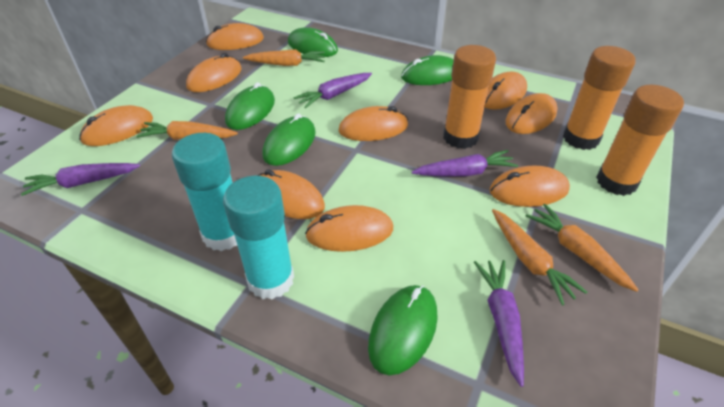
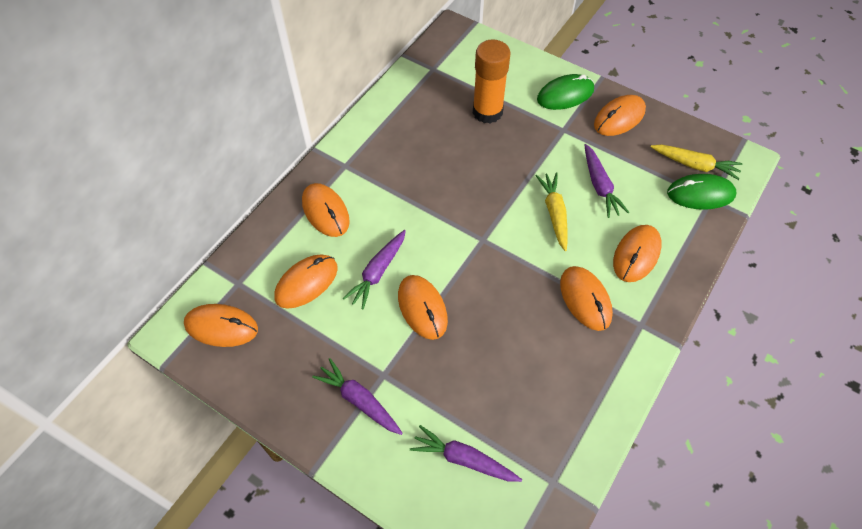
green mouse: [225,82,275,130] [262,113,316,166] [288,27,338,57] [368,285,438,375] [401,55,454,85] = 5 -> [537,74,594,110] [667,174,736,210] = 2
orange carrot: [136,121,238,140] [243,49,325,66] [492,209,587,305] [526,204,639,292] = 4 -> none = 0
orange glue stick: [443,45,496,149] [563,46,636,150] [596,85,684,196] = 3 -> [473,40,511,124] = 1
orange mouse: [79,105,153,146] [186,53,242,92] [206,23,264,50] [258,169,325,219] [305,205,393,252] [339,106,408,141] [485,72,527,110] [490,166,570,207] [505,93,558,134] = 9 -> [184,304,258,347] [274,255,338,309] [302,183,350,237] [398,275,448,340] [560,266,613,331] [594,95,646,136] [613,225,662,282] = 7
turquoise glue stick: [172,133,237,251] [223,176,294,299] = 2 -> none = 0
yellow carrot: none = 0 -> [535,172,567,251] [650,144,743,180] = 2

